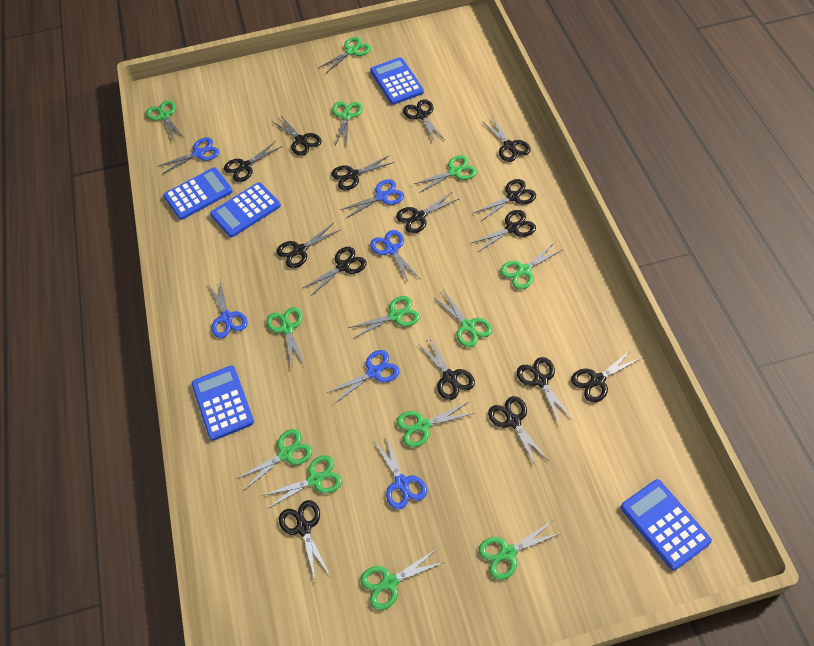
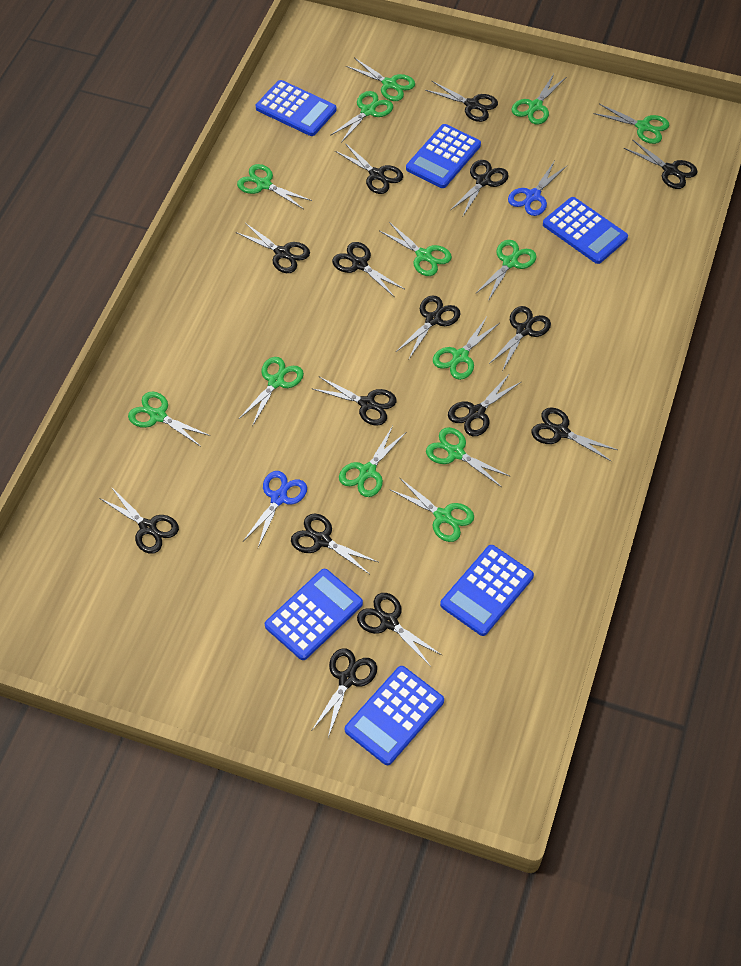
blue calculator: [163,167,233,220] [192,365,254,441] [210,182,281,237] [370,57,424,105] [621,479,712,570] = 5 -> [256,80,336,136] [265,569,363,660] [345,666,444,765] [406,124,481,188] [440,545,534,636] [543,197,628,264] = 6
blue scissors: [157,137,219,174] [209,282,247,338] [327,350,400,404] [340,179,404,219] [370,230,419,283] [374,436,427,510] = 6 -> [243,471,307,548] [508,161,567,216] = 2

